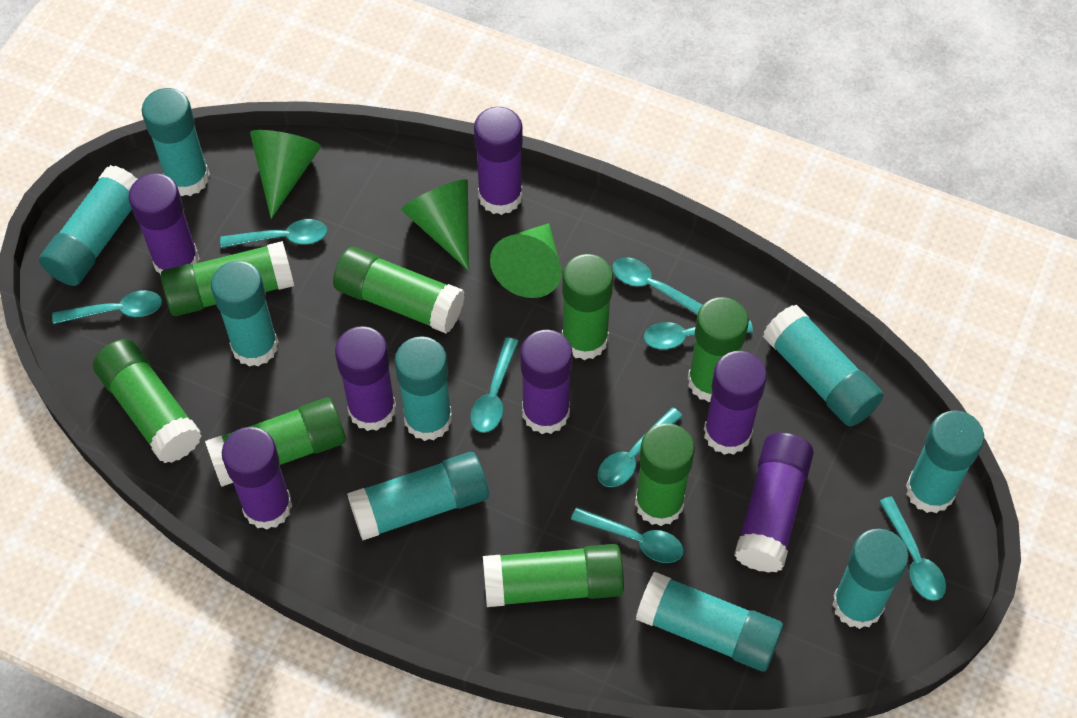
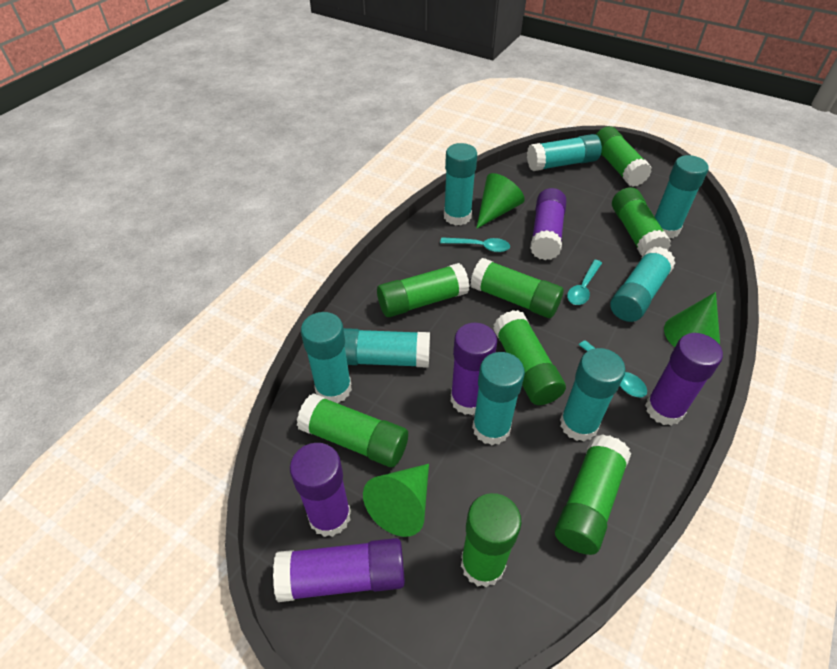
purple glue stick: [128,173,200,276] [222,427,292,530] [335,326,396,431] [474,107,523,215] [520,330,573,434] [704,351,767,455] [734,433,814,573] = 7 -> [273,538,405,602] [290,443,351,537] [451,323,497,415] [530,188,566,260] [645,333,723,426] = 5
turquoise glue stick: [39,165,138,286] [142,88,210,196] [211,261,278,367] [347,452,489,540] [395,336,452,441] [636,572,783,671] [763,304,884,427] [832,529,909,629] [906,410,984,513] = 9 -> [301,312,352,403] [343,328,430,368] [444,143,477,226] [472,352,525,445] [527,134,602,171] [560,348,625,441] [610,246,676,322] [655,155,709,238] = 8
turquoise spoon: [52,290,162,324] [220,219,327,248] [470,337,519,432] [571,507,684,563] [598,407,683,487] [613,257,702,315] [644,320,753,349] [879,496,946,601] = 8 -> [440,237,510,252] [567,260,602,305] [579,340,647,397] = 3

